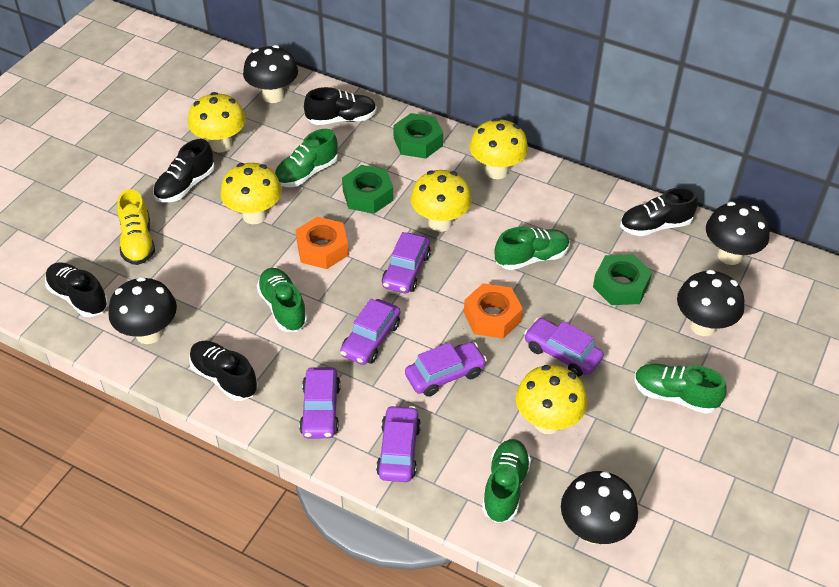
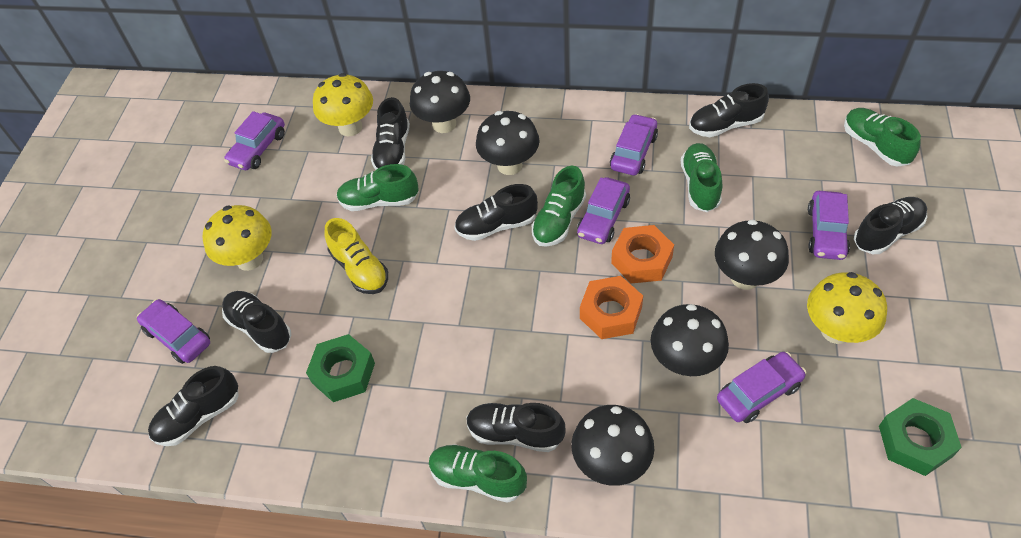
black shoe: [45,262,108,317] [153,139,215,203] [189,341,258,401] [304,87,377,125] [620,187,698,236] = 5 -> [148,366,239,446] [222,291,291,353] [371,97,410,170] [454,184,538,241] [466,403,566,452] [689,83,769,137] [854,197,927,254] = 7
green nut: [342,165,393,214] [393,113,443,159] [593,254,652,305] = 3 -> [306,334,375,402] [879,398,962,476] = 2
yellow mushroom: [188,92,246,153] [220,163,282,224] [411,170,472,232] [469,118,528,179] [516,365,587,434] = 5 -> [202,205,272,271] [313,73,373,136] [807,272,887,344] = 3

